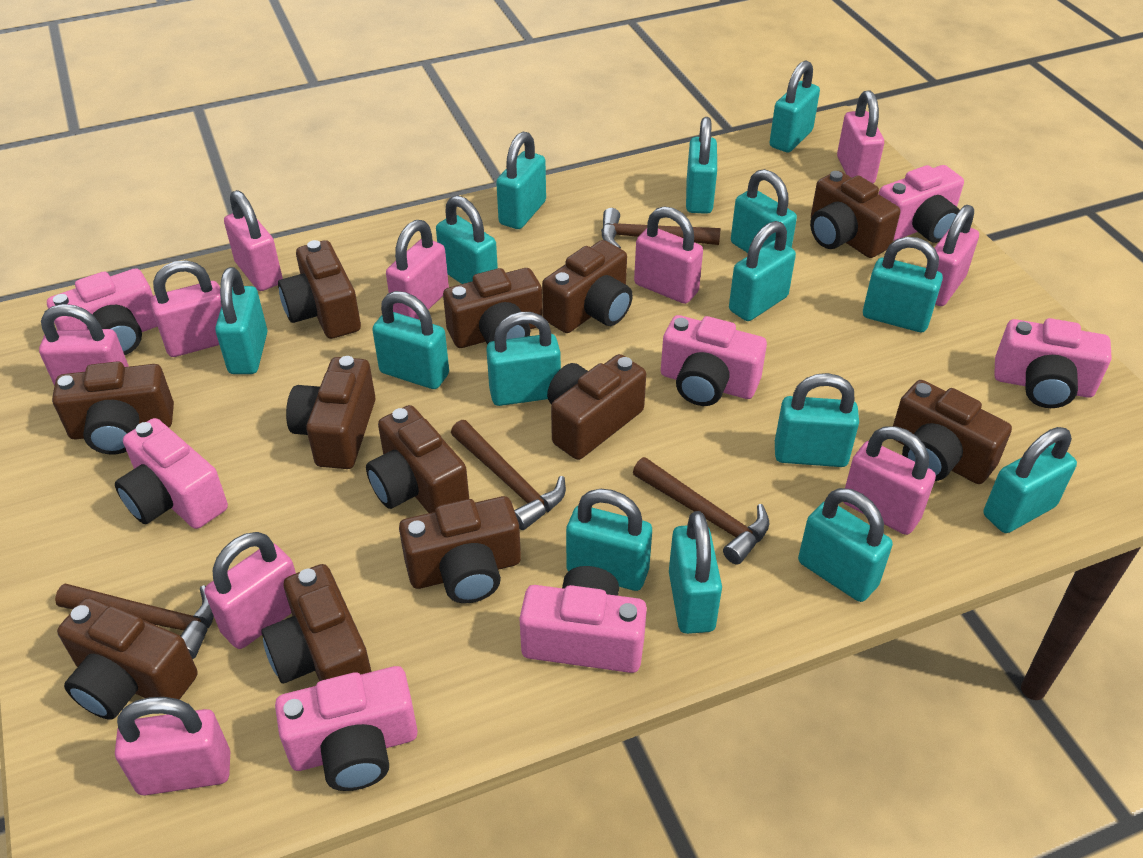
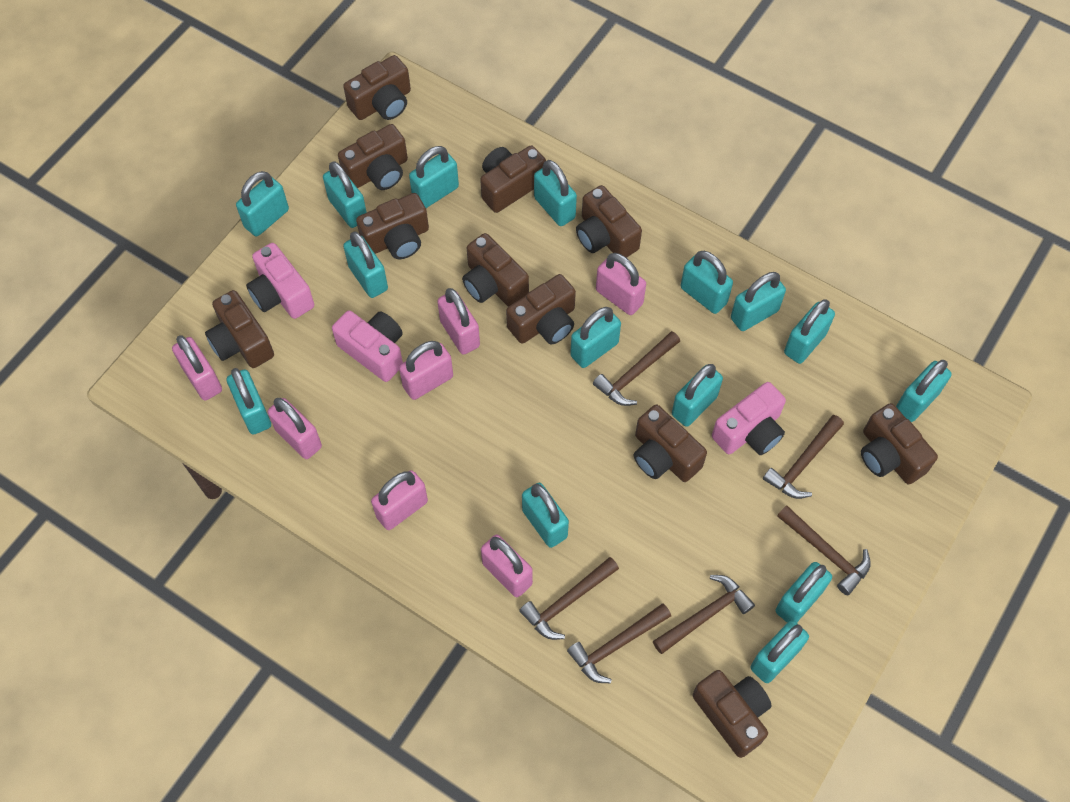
brown camera: [52,361,174,455] [57,598,197,720] [261,564,372,683] [278,240,361,339] [286,356,375,469] [366,405,469,513] [399,496,521,603] [443,268,543,348] [542,240,633,333] [547,354,646,460] [810,171,900,258] [893,380,1012,484] = 12 -> [205,290,274,368] [338,124,408,190] [343,55,411,120] [356,193,429,259] [462,233,529,307] [480,145,546,213] [506,274,576,344] [576,185,642,258] [634,404,707,482] [692,670,772,758] [861,403,938,484] = 11
brown hammer: [55,583,214,659] [451,420,566,530] [601,208,721,249] [633,457,769,565] = 4 -> [519,557,619,640] [567,603,671,683] [593,331,680,406] [653,575,755,654] [763,415,844,499] [777,505,871,596] = 6
pink camera: [47,268,158,355] [115,418,228,529] [275,666,418,791] [519,566,647,673] [661,315,767,406] [879,165,964,243] [994,318,1112,408] = 7 -> [246,243,314,319] [332,310,403,382] [712,382,786,455] = 3
pink padlock: [39,304,129,386] [115,697,230,796] [150,260,222,357] [204,532,296,649] [224,190,283,291] [386,220,449,319] [634,206,703,304] [837,90,884,183] [843,426,936,535] [926,205,979,306] = 10 -> [172,335,222,401] [268,398,322,459] [371,470,428,530] [399,341,453,400] [437,288,480,355] [481,534,533,597] [596,253,646,315] = 7

